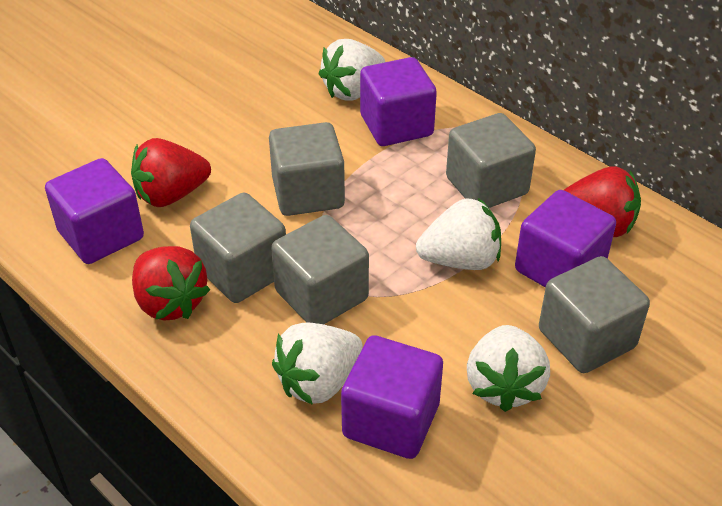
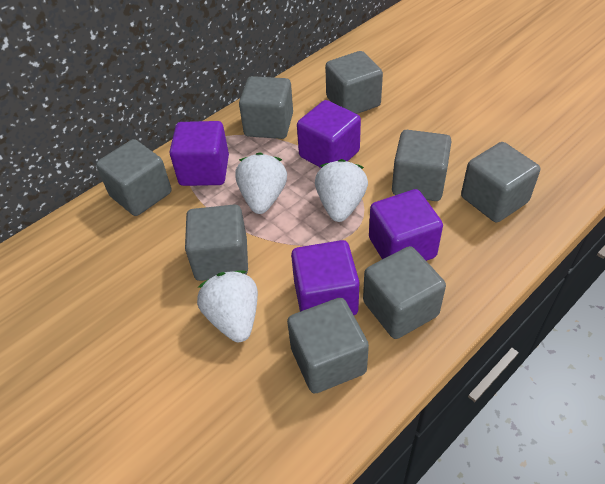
grey cube: [190,193,286,303] [269,122,345,216] [271,215,369,324] [446,113,536,208] [539,256,650,373] = 5 -> [96,139,171,216] [185,204,248,281] [239,76,293,139] [287,298,369,394] [325,51,383,114] [363,246,446,339] [392,130,451,201] [461,142,540,222] = 8
red strawberry: [131,138,211,207] [132,246,210,320] [564,166,641,237] = 3 -> none = 0
white strawberry: [272,322,363,405] [319,39,385,101] [416,198,501,270] [467,325,550,412] = 4 -> [197,271,258,342] [235,152,287,214] [315,159,368,222] = 3

